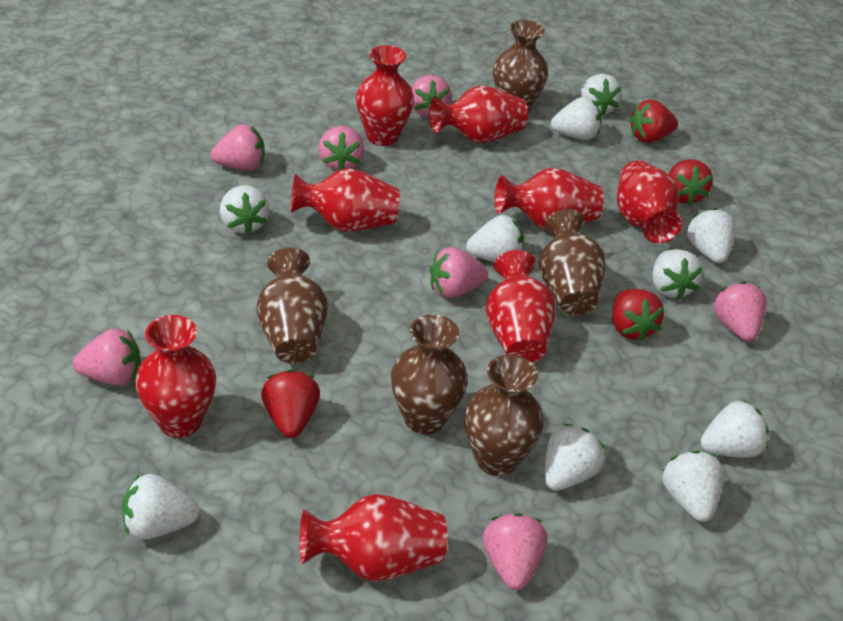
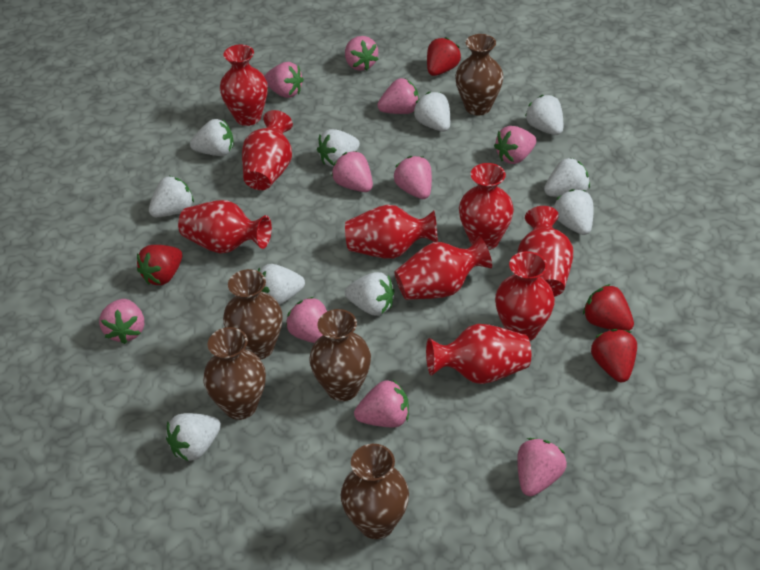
pink strawberry: [72,329,141,386] [211,124,265,170] [319,126,365,170] [411,75,452,117] [430,247,488,298] [483,513,547,590] [713,281,766,342] = 7 -> [99,299,144,344] [264,62,304,98] [286,297,327,343] [332,151,373,192] [345,36,379,71] [354,380,409,427] [377,78,419,114] [394,156,432,199] [494,126,536,164] [517,438,567,496] = 10
red vase: [136,315,216,438] [290,168,400,232] [299,494,447,582] [356,45,414,146] [429,85,528,143] [486,250,555,363] [495,168,604,230] [617,160,682,243] = 8 -> [178,200,272,254] [220,44,268,126] [242,110,293,190] [345,205,438,259] [394,236,492,300] [426,324,531,384] [459,163,514,250] [495,251,555,341] [517,206,573,297] = 9

